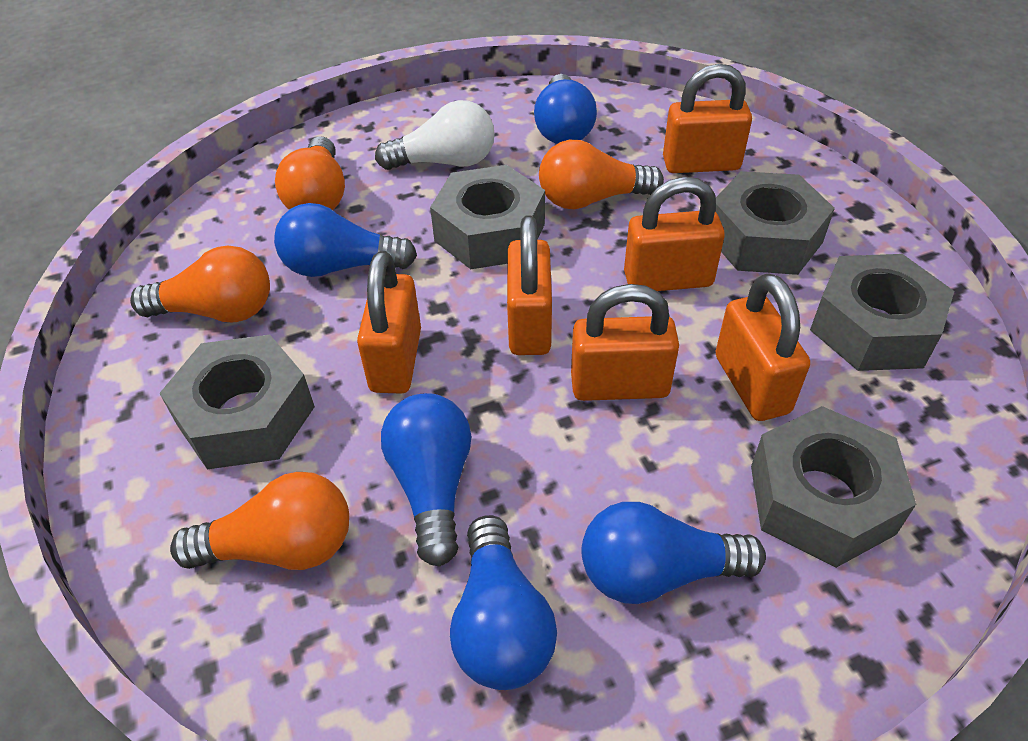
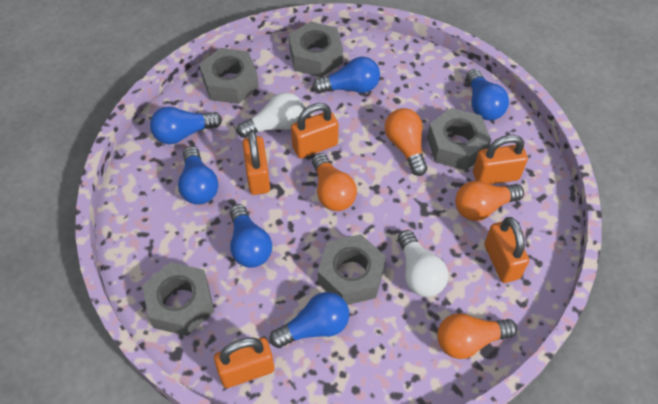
blue light bulb: [274,203,417,277] [381,393,472,567] [450,515,557,690] [534,74,597,144] [582,502,766,604] = 5 -> [150,106,222,144] [178,146,218,205] [230,204,272,268] [269,292,349,348] [312,57,380,94] [466,69,509,120] = 6
orange padlock: [357,251,421,394] [507,215,552,355] [571,284,679,401] [624,177,725,291] [663,64,752,173] [715,273,810,421] = 6 -> [214,337,274,388] [243,130,270,195] [291,103,338,159] [473,135,528,184] [484,217,529,283] = 5
white light bulb: [375,100,495,170] = 1 -> [237,92,304,138] [398,230,448,297] = 2

